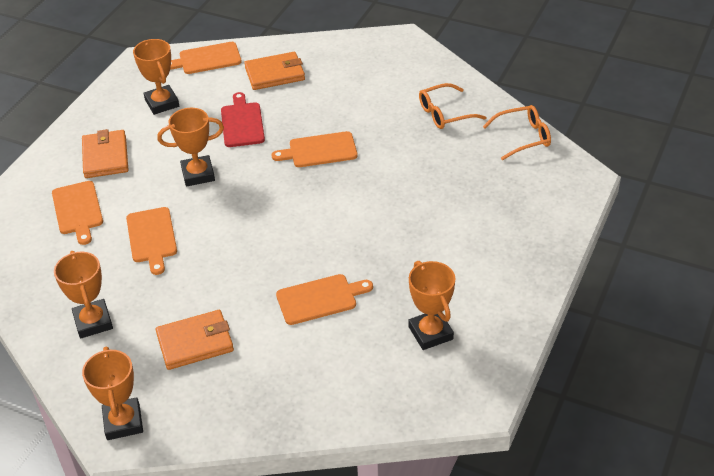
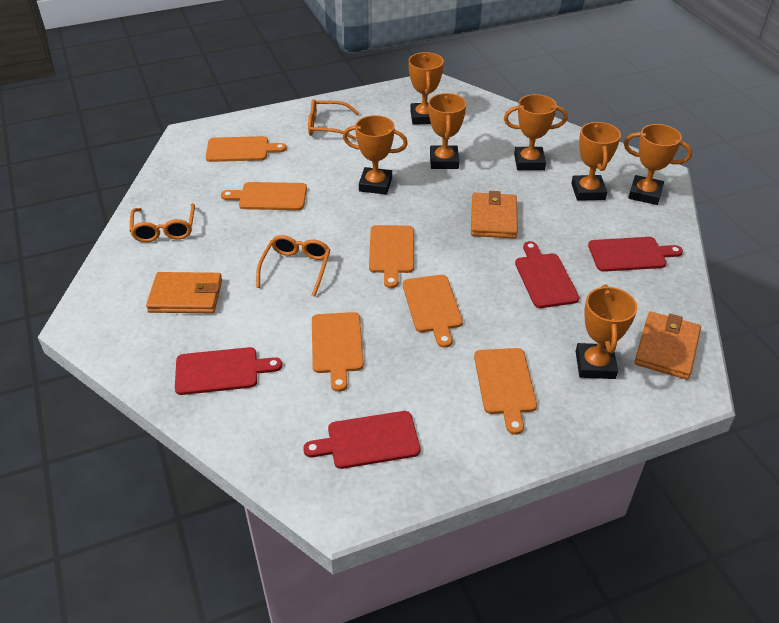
orange cutting board: [52,181,103,245] [126,207,177,275] [170,42,242,74] [271,131,357,167] [276,274,373,325] = 5 -> [206,136,287,162] [221,182,307,210] [312,312,364,392] [369,225,414,288] [403,275,463,348] [474,348,537,435] = 6
orange glasses: [419,83,486,129] [483,105,551,160] = 2 -> [130,203,195,242] [256,235,331,297] [308,99,359,140] = 3
orange trophy: [54,251,113,338] [82,347,143,440] [133,39,179,115] [157,108,224,187] [408,261,456,350] = 5 -> [343,115,408,195] [409,52,444,125] [428,93,466,169] [504,94,568,170] [571,122,621,201] [576,285,637,379] [624,124,692,205] = 7
red cutting board: [221,92,265,147] = 1 -> [175,347,282,395] [303,411,420,469] [515,241,579,308] [588,237,683,272] = 4

